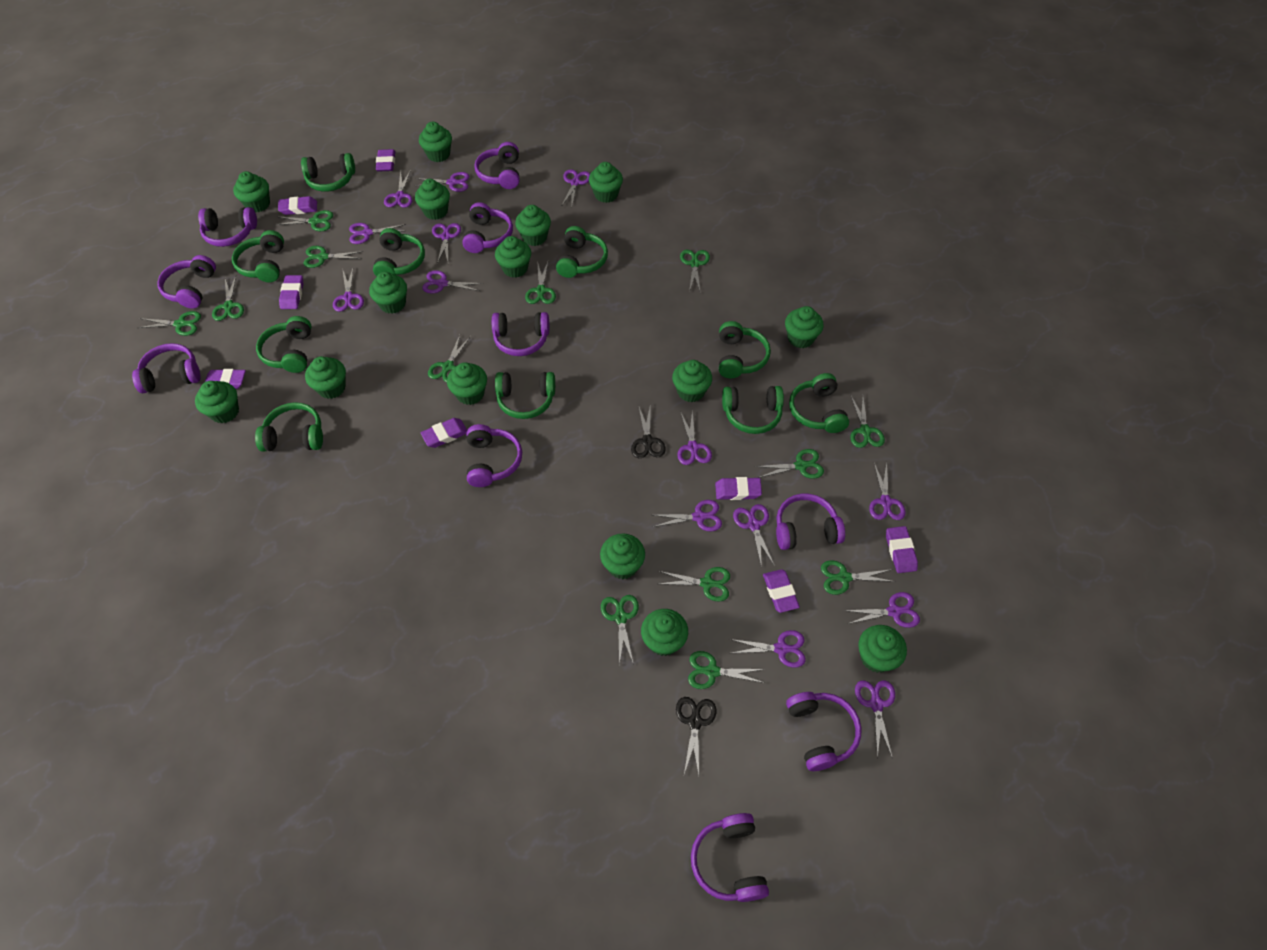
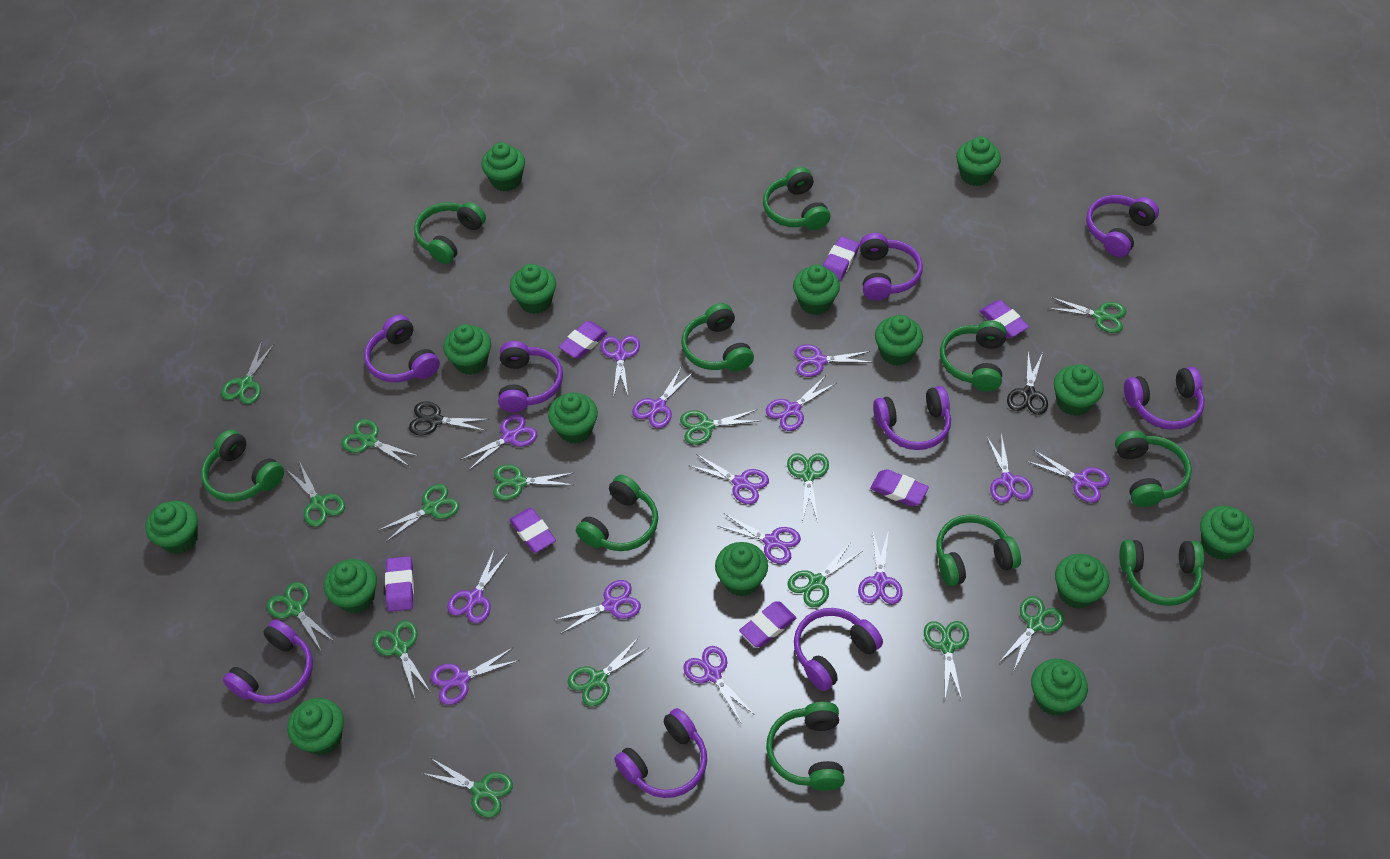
green scissors: [138,311,201,336] [212,276,244,321] [276,210,333,231] [303,246,363,268] [428,335,471,383] [525,261,556,304] [601,595,639,665] [659,567,730,602] [680,250,710,292] [688,651,765,689] [755,449,824,479] [821,560,895,595] [850,396,885,448] = 13 -> [221,341,275,404] [267,582,335,652] [286,461,345,527] [341,419,418,467] [373,621,430,698] [378,484,459,542] [422,758,513,818] [493,464,573,500] [568,637,650,706] [680,409,758,445] [787,453,829,522] [788,542,863,607] [924,621,969,700] [1000,596,1064,672] [1048,297,1126,333] = 15
purple eraser: [205,369,246,389] [278,196,317,215] [279,275,304,309] [376,149,395,171] [421,418,467,448] [715,477,762,500] [763,569,800,613] [886,526,918,573] = 8 -> [385,556,414,612] [510,508,556,553] [559,321,608,359] [739,602,796,647] [823,236,860,281] [870,469,929,506] [979,300,1029,338] = 7
purple headphones: [132,343,200,393] [157,255,216,309] [198,207,257,247] [462,202,513,253] [467,424,522,487] [474,142,519,189] [492,312,549,356] [691,813,769,902] [776,494,845,550] [786,692,862,771] = 10 -> [223,619,313,704] [364,315,440,382] [498,341,563,413] [614,708,707,798] [794,608,883,691] [860,233,923,300] [873,386,951,450] [1086,195,1159,257] [1124,367,1204,430] = 9

